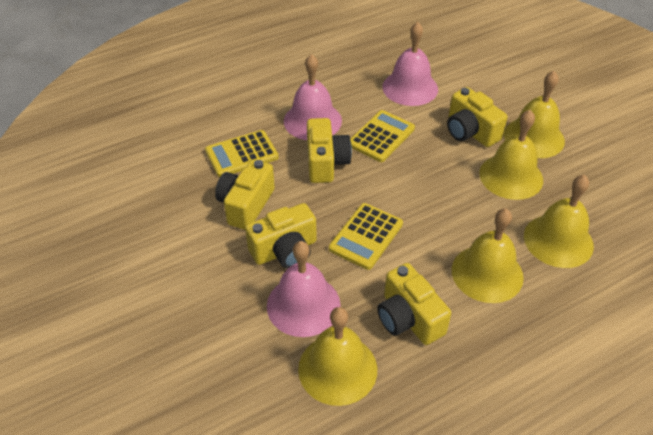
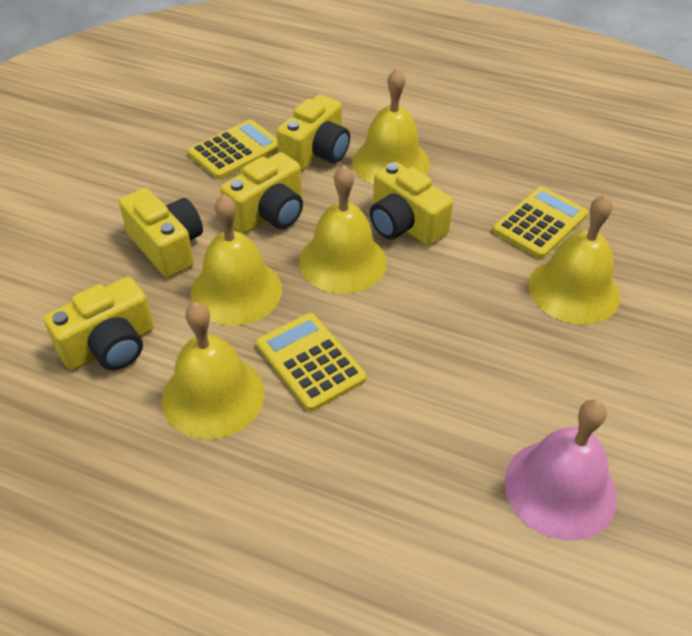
pink bell: [267,241,341,337] [284,54,342,140] [382,22,438,106] = 3 -> [504,399,617,541] = 1

